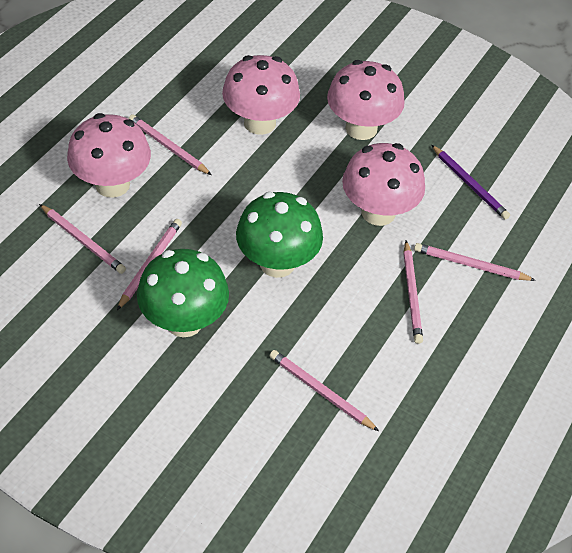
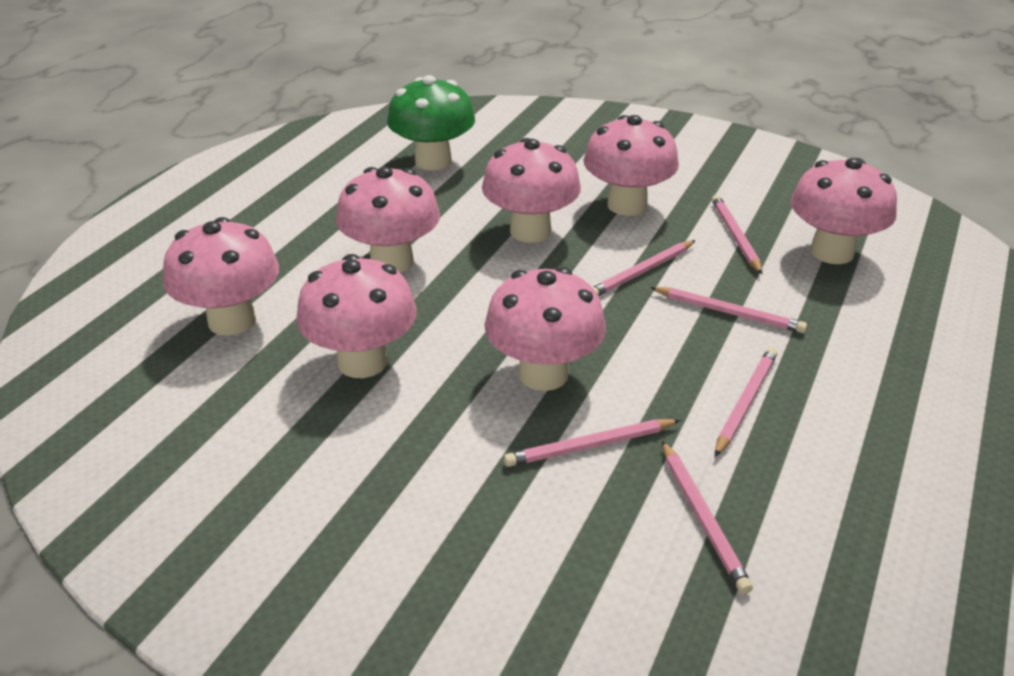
green mushroom: [137,249,229,338] [236,192,323,278] = 2 -> [387,75,475,170] = 1
pink mushroom: [67,113,151,198] [222,55,300,135] [327,60,405,140] [342,143,425,226] = 4 -> [163,217,279,336] [296,254,417,378] [336,167,440,273] [482,138,581,243] [484,267,606,391] [583,115,679,216] [791,158,897,264] = 7
purple pencil: [432,145,510,220] = 1 -> none = 0

